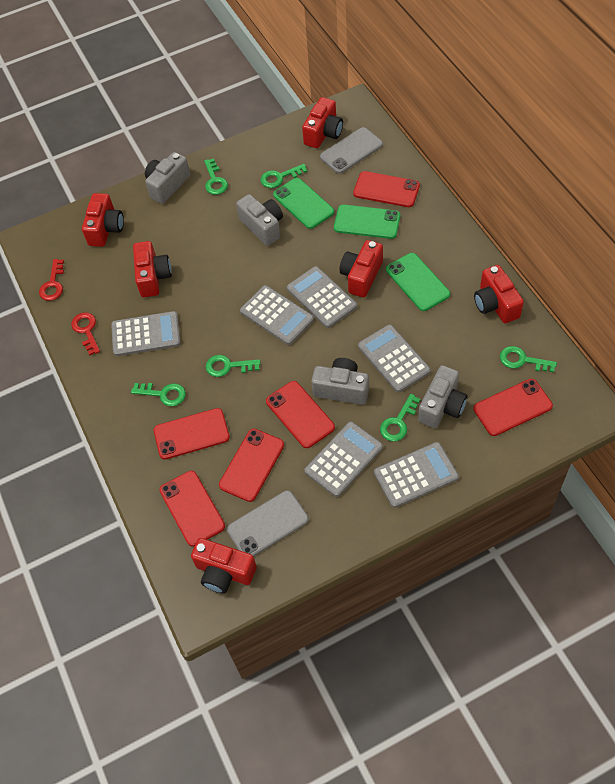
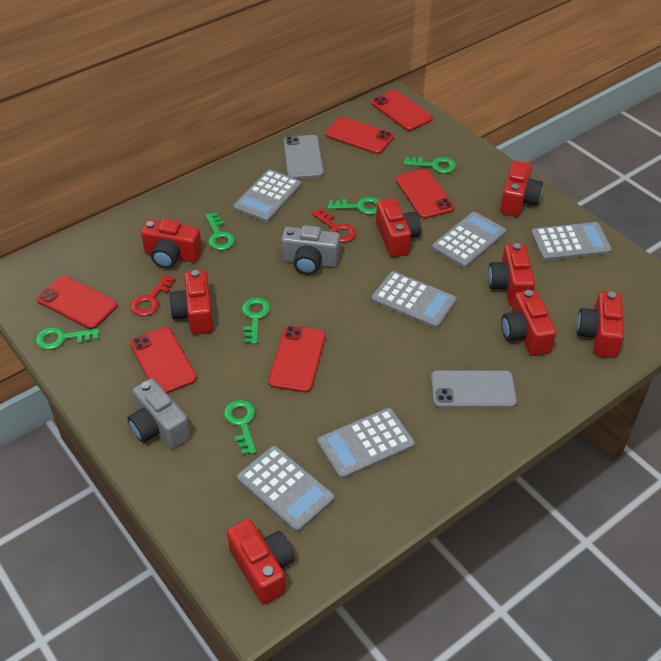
green phone: [273,178,334,229] [334,205,400,239] [386,253,450,311] = 3 -> none = 0
grey camera: [145,152,190,204] [236,194,283,246] [311,358,369,405] [418,365,468,428] = 4 -> [127,379,191,449] [281,225,340,275] = 2
red camera: [82,193,124,247] [133,241,172,297] [191,538,257,594] [302,97,343,148] [340,240,383,297] [474,265,524,323] = 6 -> [141,219,202,268] [169,270,214,335] [227,519,295,605] [376,198,421,257] [488,243,535,306] [500,161,543,217] [501,290,556,356] [576,292,624,358] = 8

